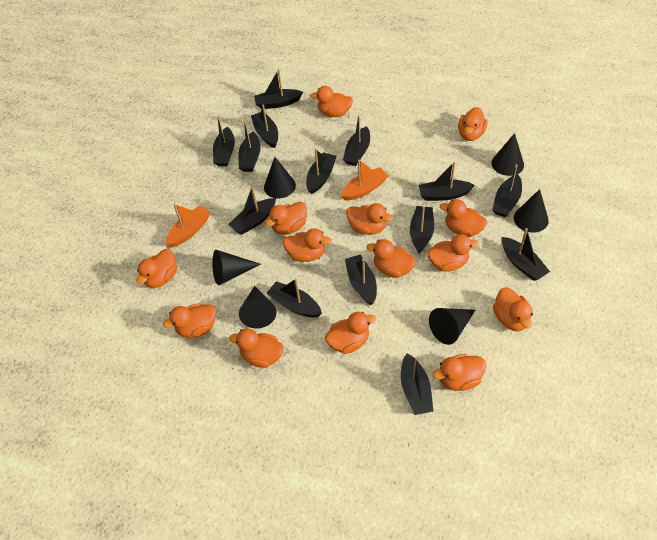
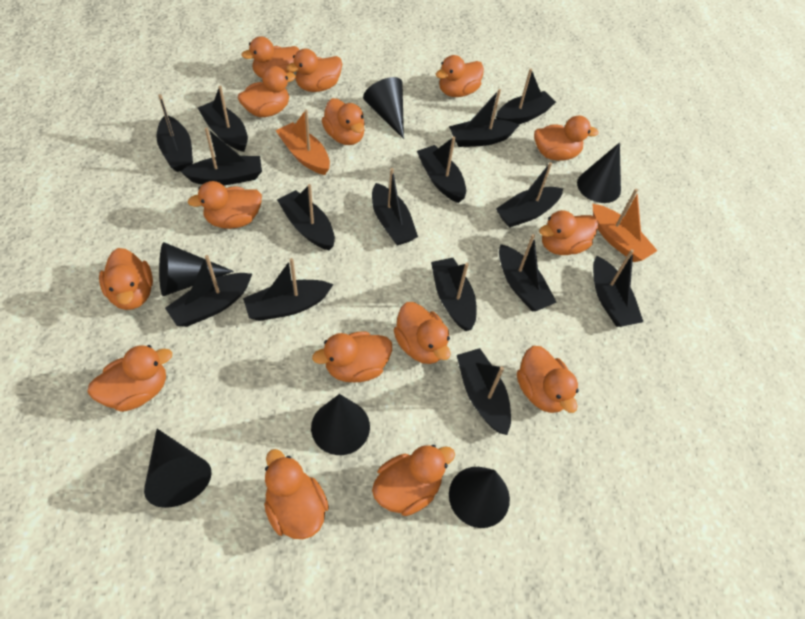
black boat: [213,116,235,166] [228,186,276,235] [238,122,260,172] [251,105,278,148] [254,69,303,109] [266,278,322,317] [306,149,336,194] [343,115,370,166] [345,255,377,305] [401,353,433,415] [410,206,434,253] [419,162,475,201] [492,164,522,217] [501,228,550,281] = 14 -> [156,94,193,172] [165,255,252,327] [181,127,262,185] [198,85,248,152] [243,258,334,321] [277,184,335,250] [372,168,418,245] [417,136,466,203] [431,258,476,331] [449,89,519,147] [457,348,511,435] [496,68,556,124] [496,162,563,228] [499,234,557,311] [593,249,643,327] = 15
orange duck: [137,249,177,288] [163,304,216,338] [229,328,284,368] [265,202,307,235] [283,229,332,262] [310,86,353,117] [325,312,376,354] [346,203,393,235] [367,239,416,278] [427,234,479,272] [433,354,486,391] [440,199,487,237] [458,107,488,141] [493,287,533,331] = 14 -> [87,345,172,412] [99,248,153,310] [188,181,262,229] [238,66,296,117] [241,36,299,78] [264,449,329,539] [286,49,342,92] [312,331,392,382] [322,98,365,145] [372,445,455,516] [394,302,451,364] [436,55,484,97] [517,346,579,413] [534,116,599,161] [539,210,598,255] = 15

